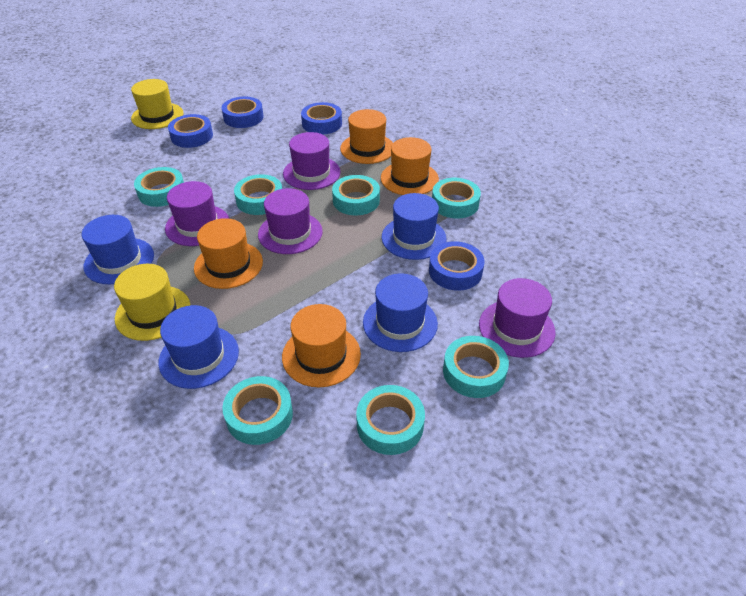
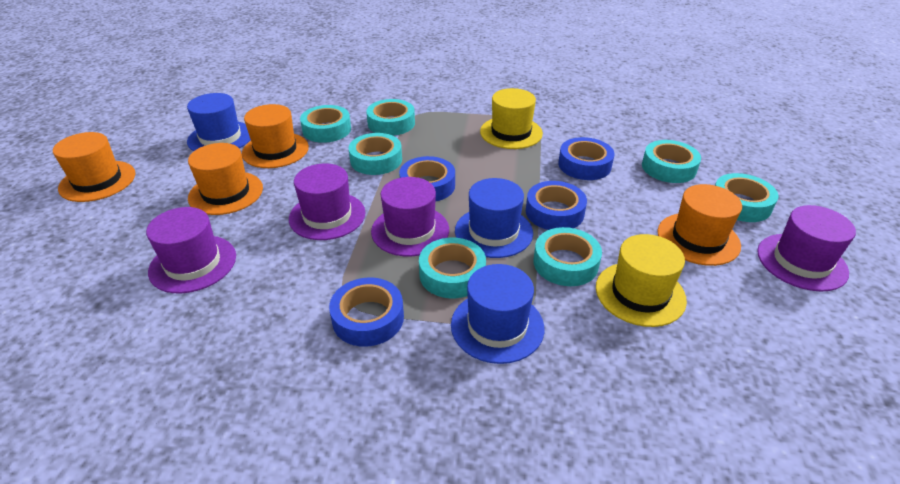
blue hat: [82,215,154,284] [158,305,239,389] [363,273,438,352] [381,193,447,260] = 4 -> [187,93,251,151] [451,264,544,364] [455,178,533,258] = 3

